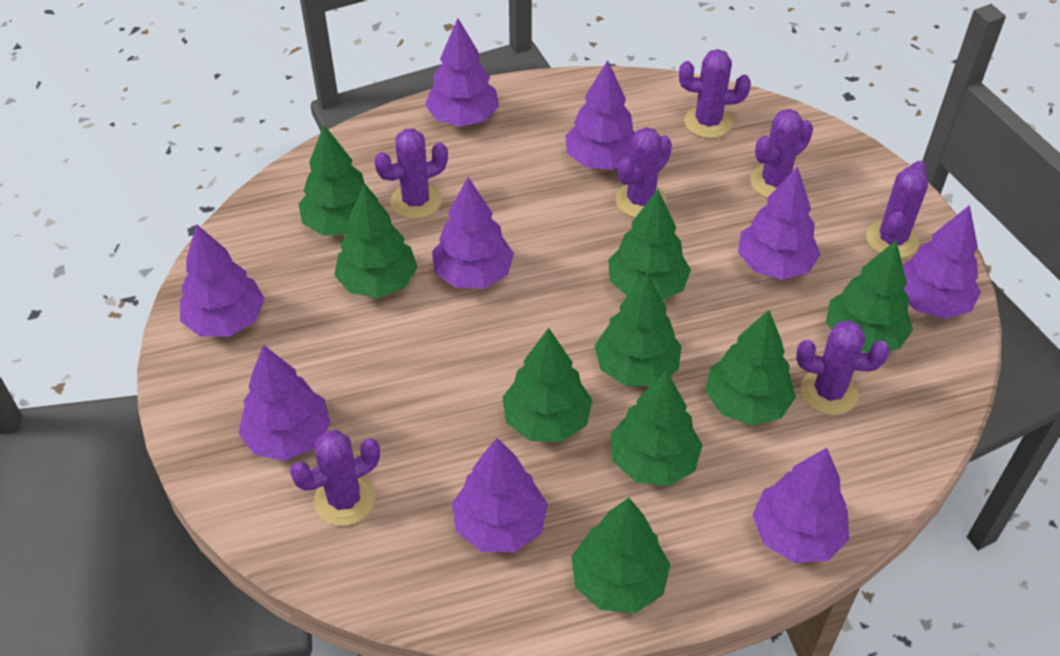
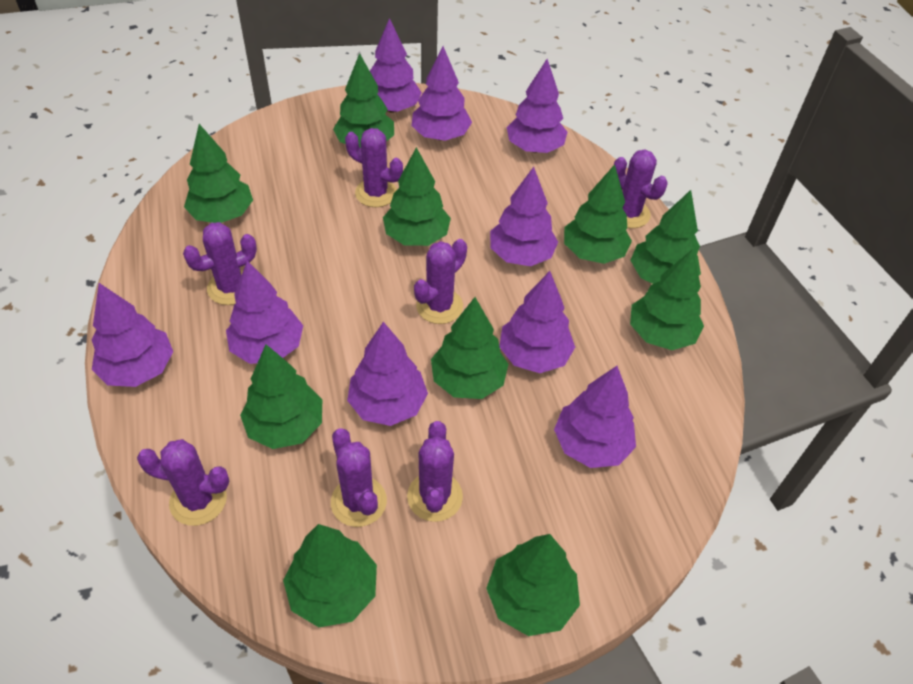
green tree: [299,125,378,236] [334,185,418,298] [502,328,592,442] [572,498,671,613] [595,273,682,386] [608,189,691,300] [610,371,703,486] [706,310,796,426] [826,240,913,353] = 9 -> [184,124,253,223] [240,344,322,449] [283,524,377,627] [333,53,394,148] [383,147,451,246] [431,297,508,399] [486,534,580,636] [564,164,632,264] [630,190,701,284] [630,249,704,350] = 10

